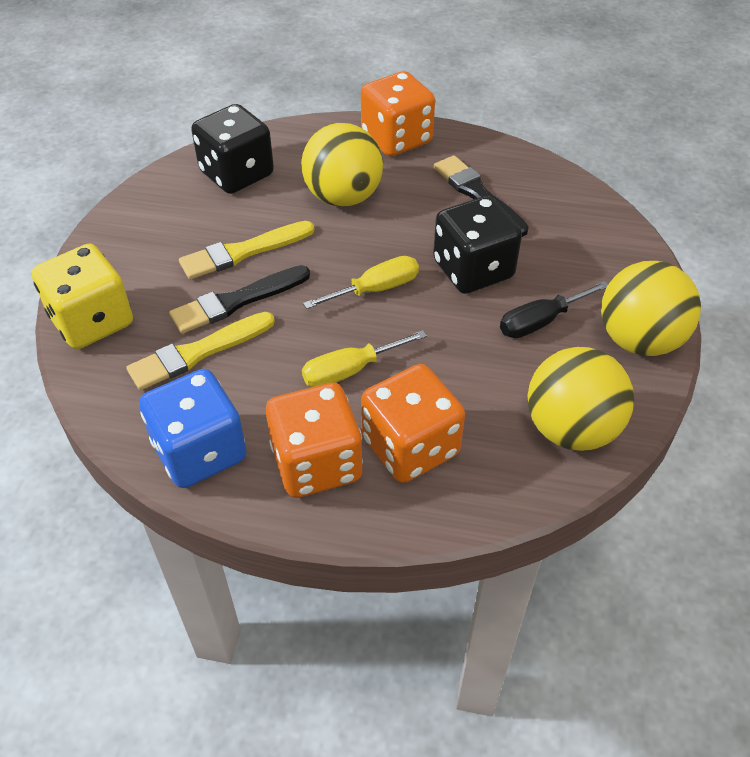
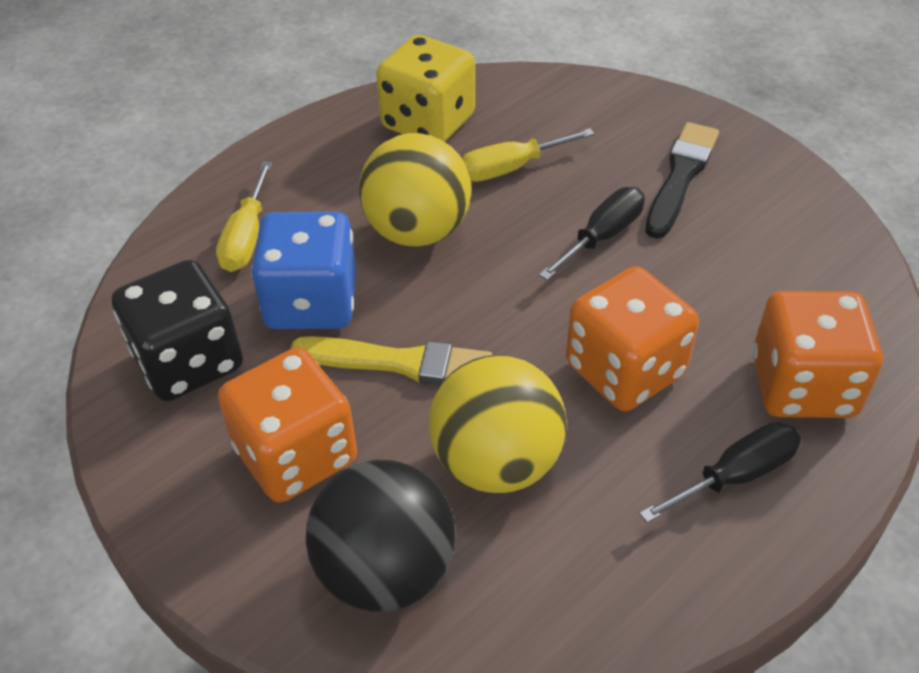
black ball: none = 0 -> [306,460,455,612] = 1
black brush: [169,265,310,334] [434,155,529,237] = 2 -> [645,122,719,239] = 1
black dice: [191,104,274,194] [433,196,522,294] = 2 -> [112,260,243,401] = 1
black screwdriver: [500,281,608,338] = 1 -> [539,187,645,280] [639,422,801,523] = 2
yellow ball: [301,123,383,207] [528,347,634,451] [601,261,701,356] = 3 -> [359,133,471,246] [429,355,566,493] = 2
yellow brush: [126,312,275,390] [179,221,315,280] = 2 -> [290,336,492,385] = 1

